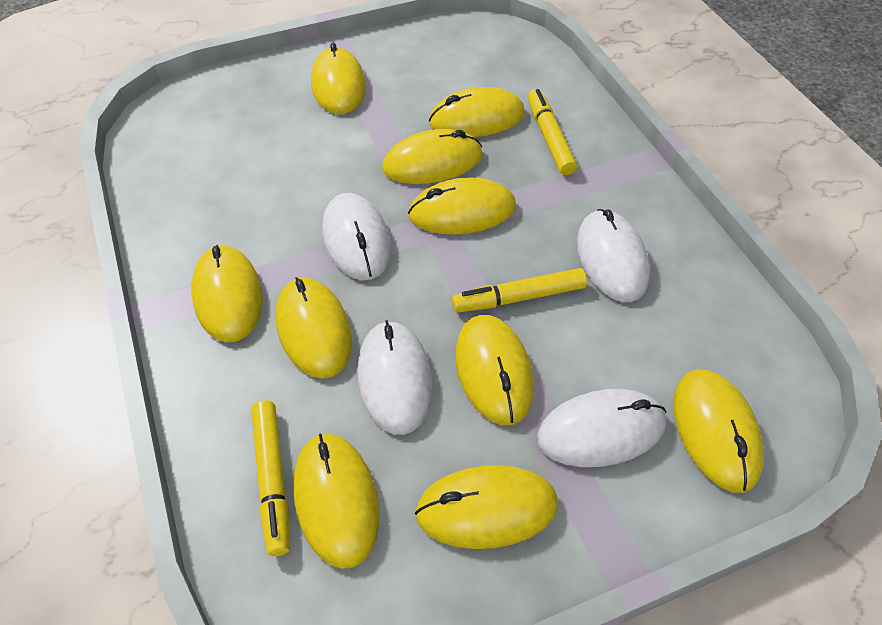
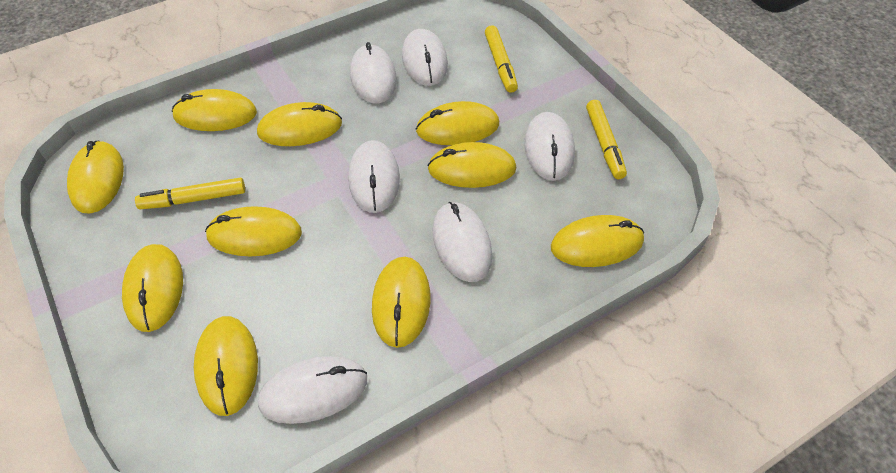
white mouse: [322,193,391,280] [357,320,433,435] [537,389,667,467] [577,209,650,302] = 4 -> [258,356,367,424] [348,140,400,213] [350,42,397,103] [402,29,448,86] [433,202,492,282] [525,112,575,180] = 6

